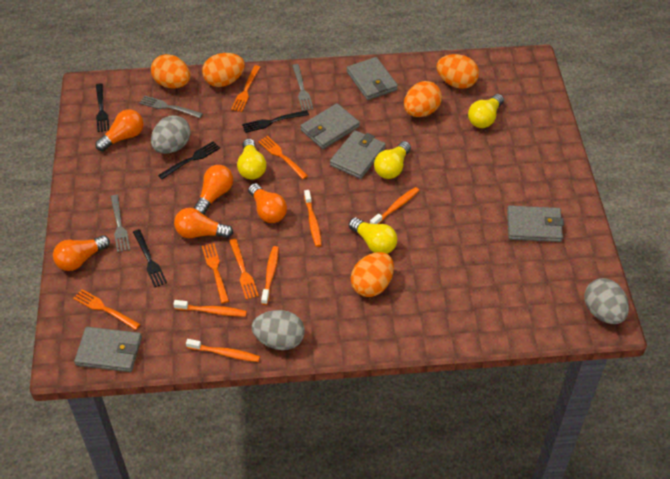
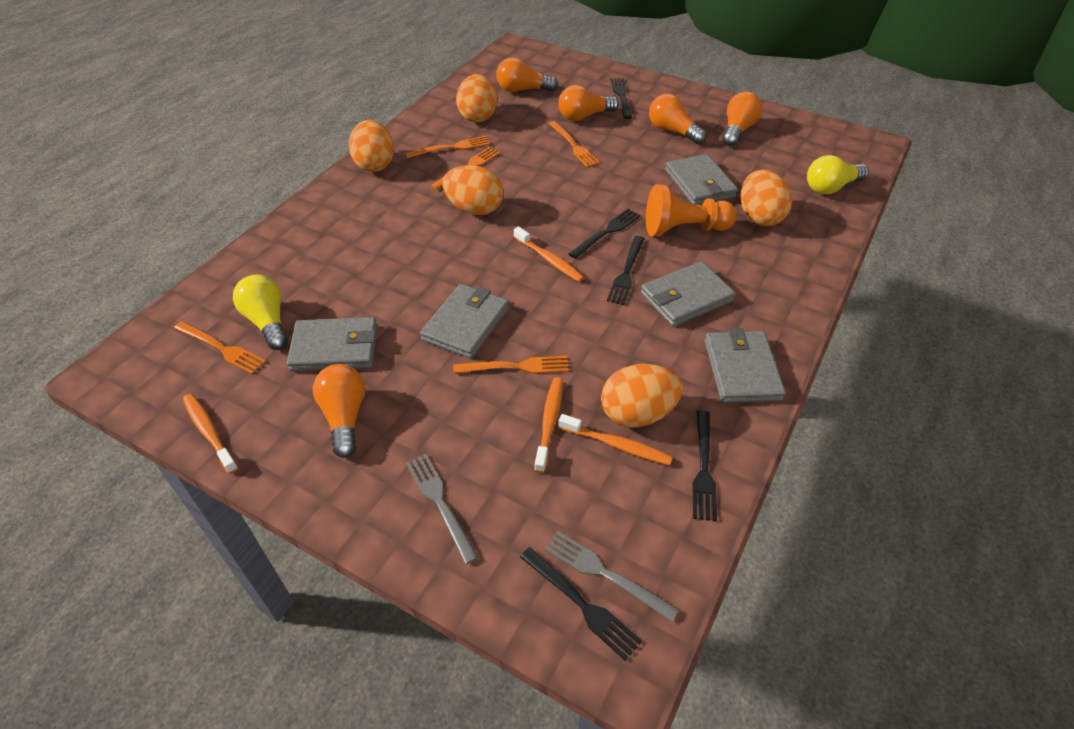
black fork: [96,83,109,132] [133,229,167,287] [158,141,220,179] [242,110,309,133] = 4 -> [520,547,642,661] [569,209,641,259] [607,236,645,305] [610,78,632,119] [693,410,717,521] = 5
grey egg: [151,115,191,154] [252,310,305,350] [584,278,629,324] = 3 -> none = 0
grey fork: [111,195,130,252] [139,95,203,118] [292,64,313,111] = 3 -> [406,454,479,564] [545,531,679,622] = 2
orange pawn: none = 0 -> [646,184,737,237] = 1
orange toothbrush: [173,300,247,317] [186,339,260,362] [261,246,279,305] [304,190,322,247] [370,187,419,224] = 5 -> [183,394,238,474] [514,226,584,282] [534,377,563,473] [558,414,673,465] = 4
yellow light bulb: [237,139,266,180] [349,217,397,254] [374,141,411,179] [468,94,504,128] = 4 -> [233,275,288,350] [807,155,869,194] = 2

